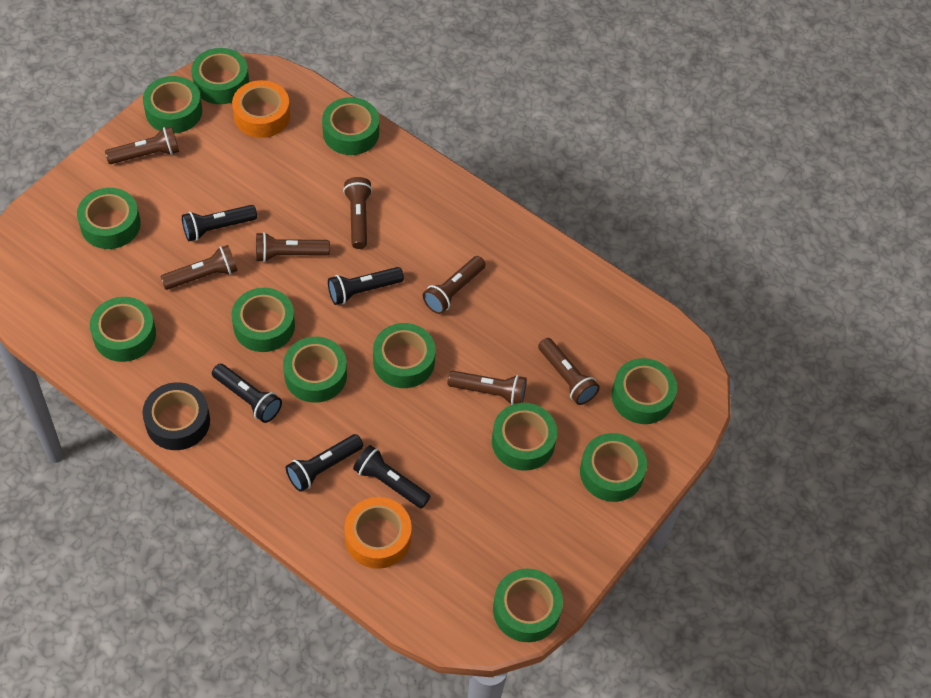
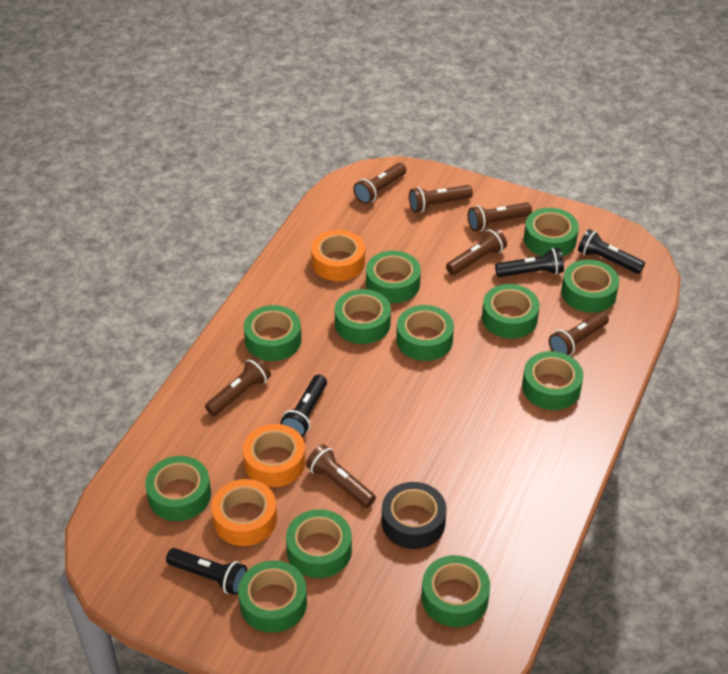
black flashlight: [182,205,257,241] [212,364,282,423] [286,434,363,492] [328,267,404,305] [353,445,431,509] = 5 -> [166,548,247,595] [280,375,327,437] [495,248,564,277] [578,229,645,274] = 4
orange tape: [232,80,290,138] [344,497,412,569] = 2 -> [211,479,277,546] [243,424,306,487] [311,230,365,281] = 3

